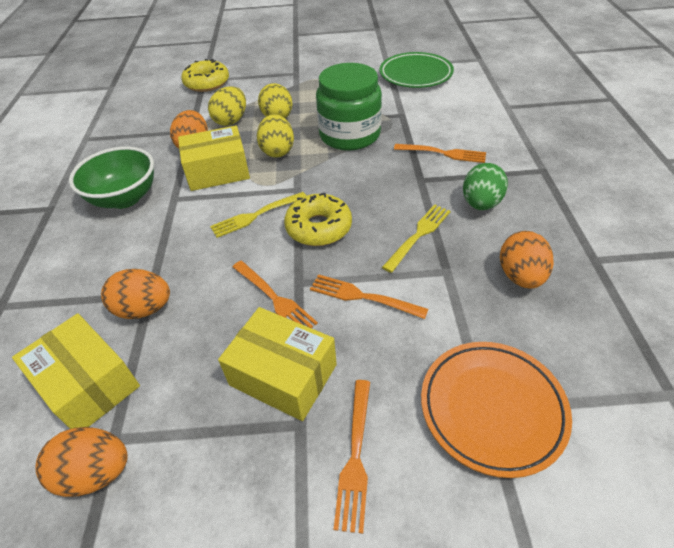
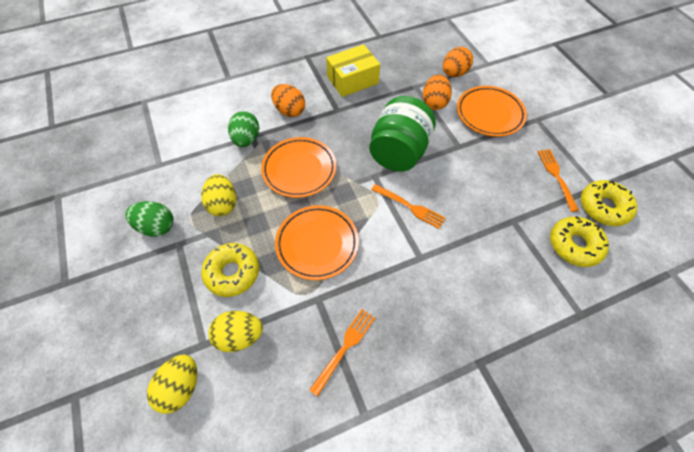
green bowl: [69,147,154,209] = 1 -> none = 0
green egg: [463,163,508,210] = 1 -> [125,201,173,237] [228,111,259,147] = 2
green plate: [379,52,454,88] = 1 -> none = 0
orange egg: [35,427,128,497] [101,269,170,319] [170,110,208,149] [500,231,554,289] = 4 -> [271,84,305,117] [423,74,452,110] [443,47,473,77] = 3
orange fork: [233,261,318,328] [310,274,428,319] [334,380,370,534] [394,144,486,163] = 4 -> [309,309,375,397] [371,184,446,229] [537,149,579,212] = 3
orange plate: [421,342,572,478] = 1 -> [261,137,336,198] [275,205,359,280] [457,86,527,137] = 3
yellow box: [12,313,140,429] [178,125,250,191] [218,307,337,421] = 3 -> [326,44,380,97] = 1
yellow donut: [181,59,229,92] [284,193,352,246] = 2 -> [201,243,259,297] [550,216,609,267] [581,180,637,226] = 3
yellow fork: [210,192,306,238] [382,204,451,273] = 2 -> none = 0

